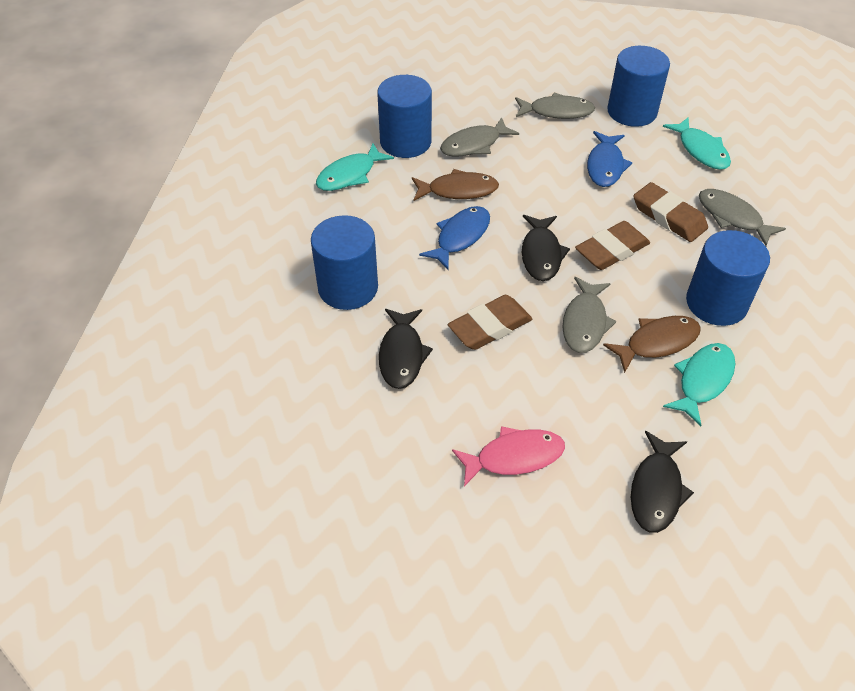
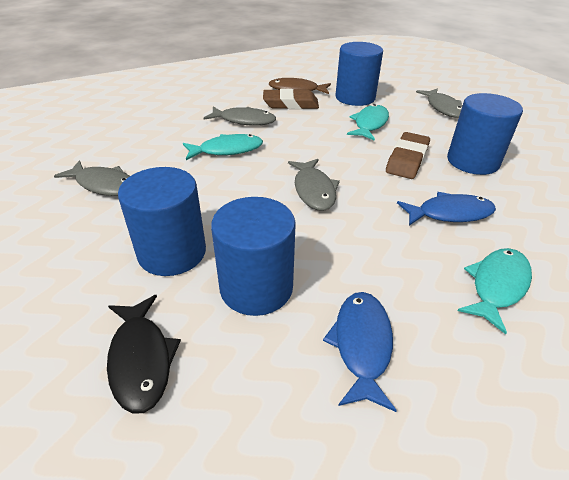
black fish: [379,309,433,389] [522,215,570,281] [631,431,694,533] = 3 -> [107,295,181,414] = 1
brown eraser: [448,295,532,350] [575,221,650,270] [633,182,708,242] = 3 -> [263,89,319,109] [386,132,430,179] = 2
brown fish: [412,169,499,201] [603,316,701,373] = 2 -> [269,78,331,94] = 1
pink fish: [452,426,565,486] = 1 -> none = 0

